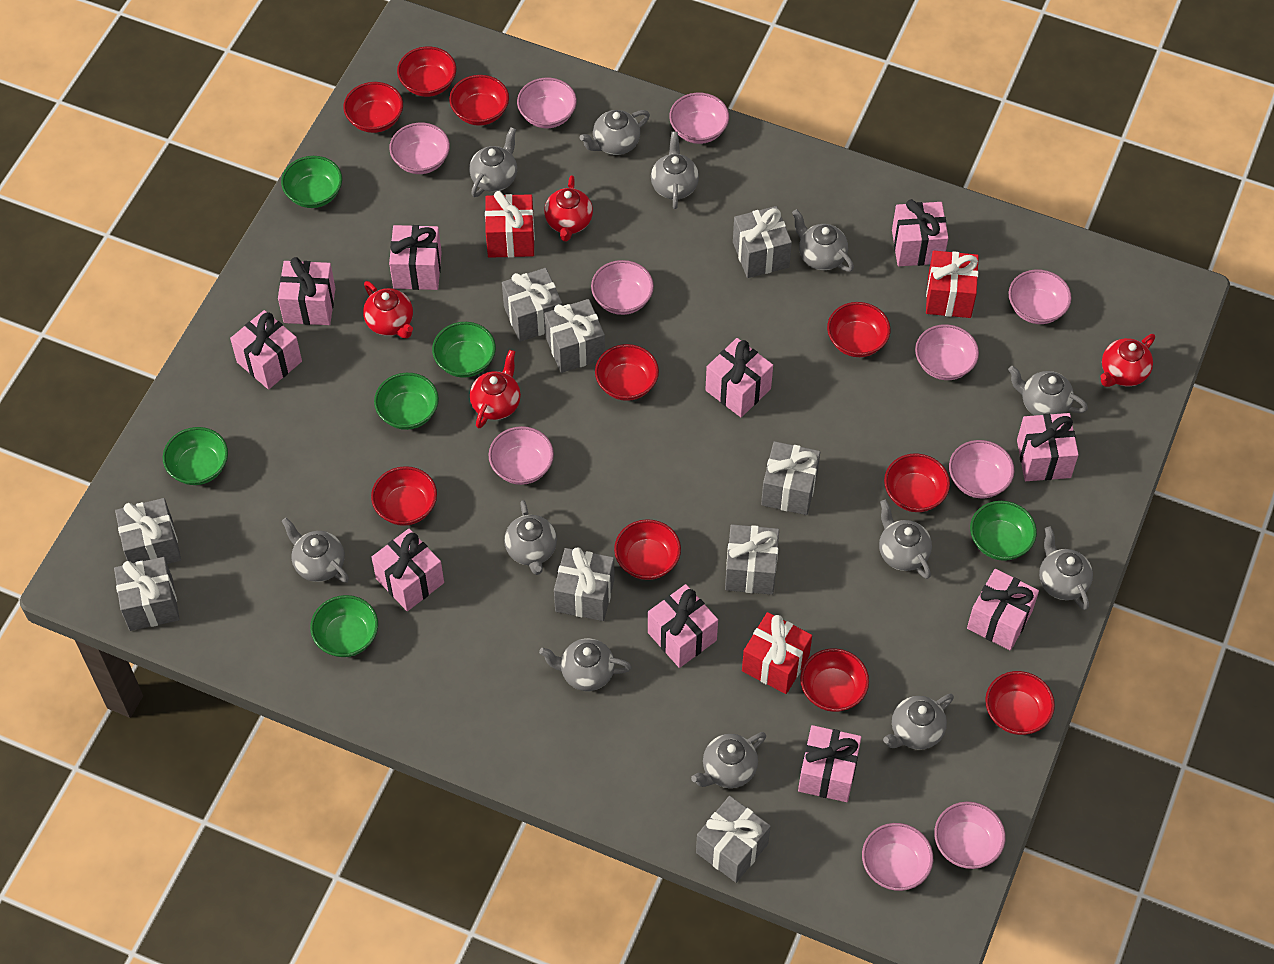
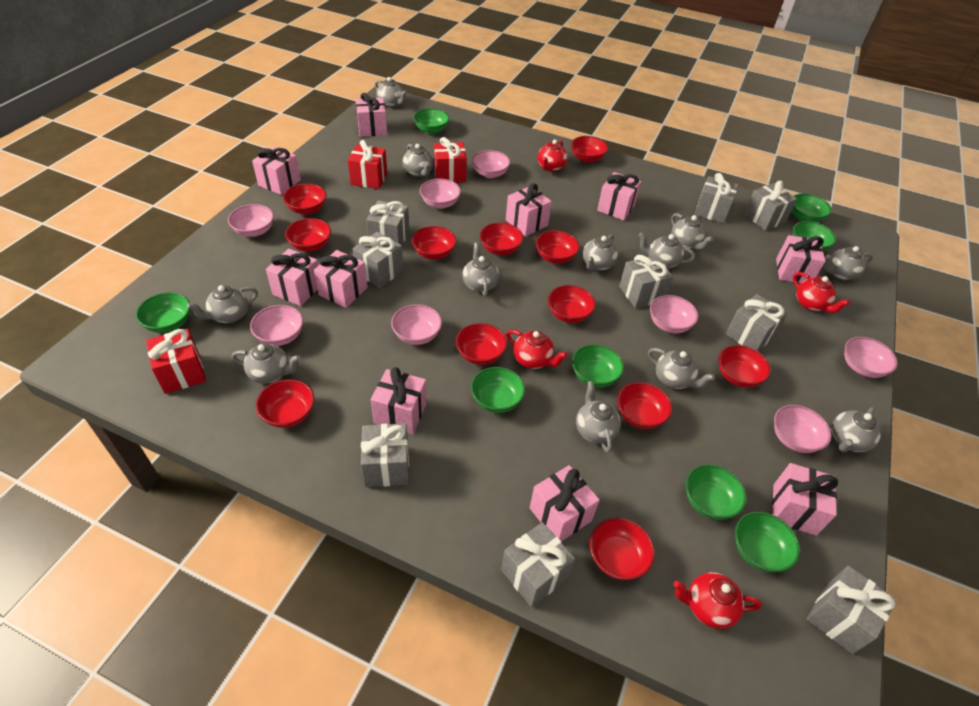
green bowl: [163,427,228,485] [281,156,342,208] [310,595,378,657] [374,373,439,430] [432,322,496,378] [970,501,1037,561] = 6 -> [136,292,190,333] [413,108,450,134] [471,367,525,413] [572,344,624,388] [685,464,747,520] [735,512,800,572] [791,193,832,222] [793,221,836,251] = 8
pink bowl: [389,123,450,174] [489,426,554,485] [517,78,577,128] [591,260,654,315] [669,93,729,144] [862,823,933,891] [915,324,979,380] [934,802,1006,869] [949,440,1014,498] [1009,269,1072,324] = 10 -> [228,204,274,237] [250,305,303,346] [391,304,442,345] [420,179,461,209] [472,150,510,178] [650,295,698,333] [774,405,832,453] [844,337,898,378] = 8
red bowl: [343,82,403,133] [371,466,437,526] [397,47,456,97] [449,75,509,126] [595,344,659,401] [614,519,681,580] [800,648,869,712] [827,302,891,357] [884,453,950,512] [985,671,1055,735] = 10 -> [256,379,314,428] [283,183,326,214] [285,218,331,252] [412,226,456,259] [456,323,507,365] [479,222,523,255] [535,230,580,264] [548,285,596,323] [571,136,608,163] [590,518,655,580] [617,382,672,429] [718,345,771,388] = 12

